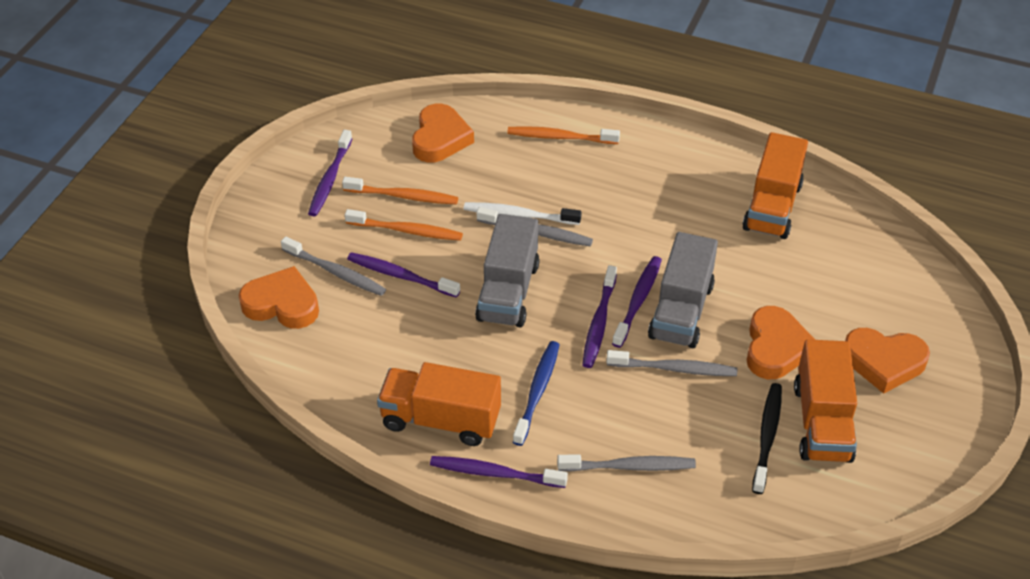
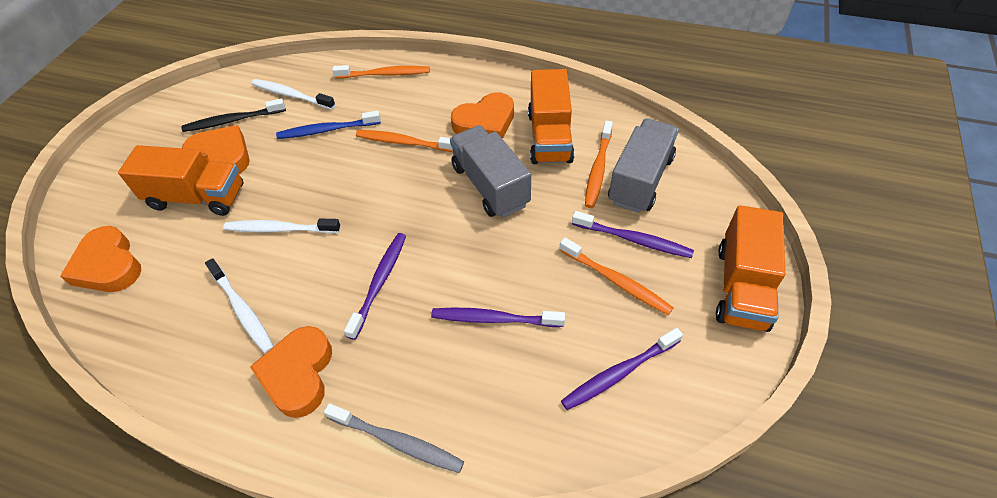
grey toothbrush: [281,236,386,296] [477,207,593,247] [557,454,696,472] [606,350,737,376] = 4 -> [324,403,464,473] = 1
orange toothbrush: [342,177,458,204] [345,209,463,241] [507,126,620,144] = 3 -> [332,65,430,78] [356,130,453,152] [559,238,674,315] [585,121,613,208] = 4
purple toothbrush: [308,130,352,217] [347,252,460,298] [430,456,568,488] [582,265,617,368] [612,256,662,348] = 5 -> [344,233,406,340] [431,308,565,327] [561,328,683,410] [572,211,694,258] = 4
white toothbrush: [464,202,582,225] = 1 -> [205,258,274,354] [223,219,341,233] [251,79,335,110] = 3

